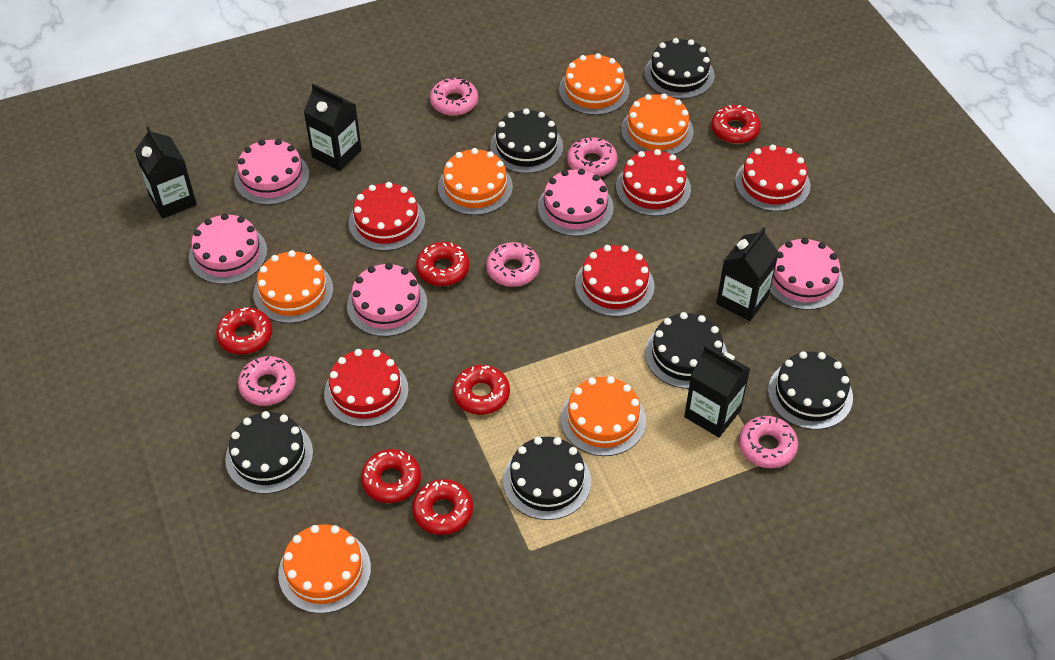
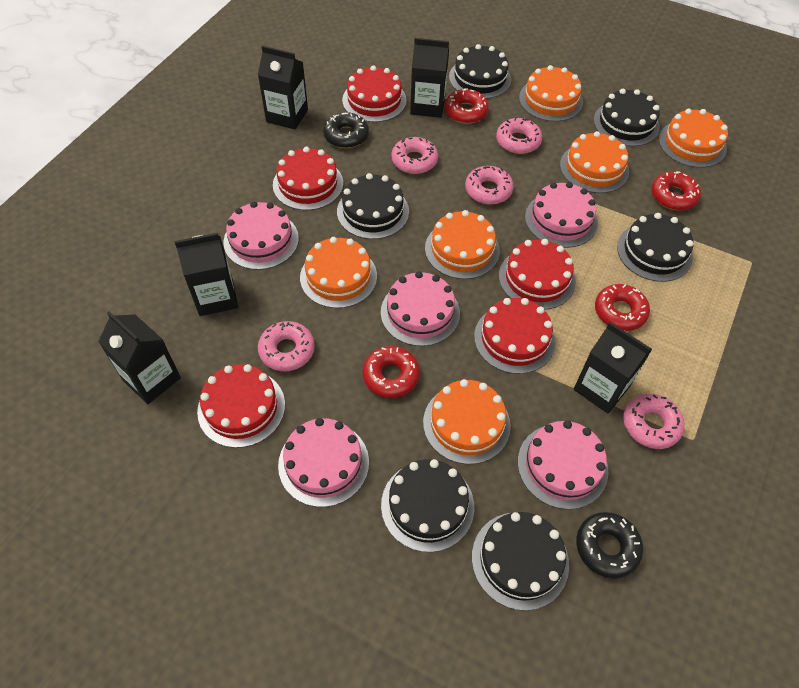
black carton: [134,126,197,219] [304,84,362,171] [684,345,750,437] [716,227,779,321] = 4 -> [98,311,181,404] [175,233,238,316] [258,46,308,130] [410,38,449,118] [574,322,652,413] = 5
black donut: none = 0 -> [323,112,369,148] [576,512,644,579] = 2
red donut: [216,307,272,355] [361,449,421,503] [412,479,473,535] [416,242,470,286] [453,365,510,415] [711,105,761,144] = 6 -> [362,346,420,398] [444,89,489,124] [595,284,650,331] [651,171,701,211] = 4

